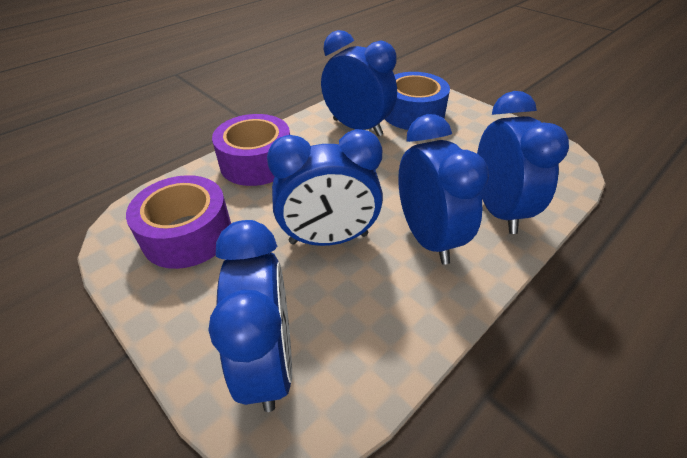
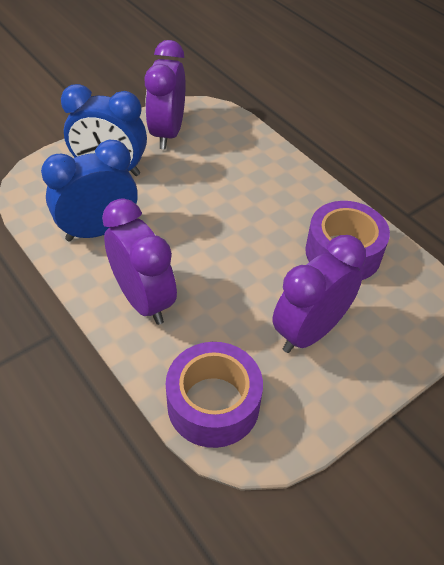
blue clock: [209,220,292,412] [267,129,383,246] [321,30,397,136] [398,114,489,265] [477,91,569,234] = 5 -> [41,140,138,242] [61,84,147,176] = 2
blue tape: [385,72,450,130] = 1 -> none = 0
purple clock: none = 0 -> [102,198,177,325] [145,40,185,149] [272,235,366,353] = 3

